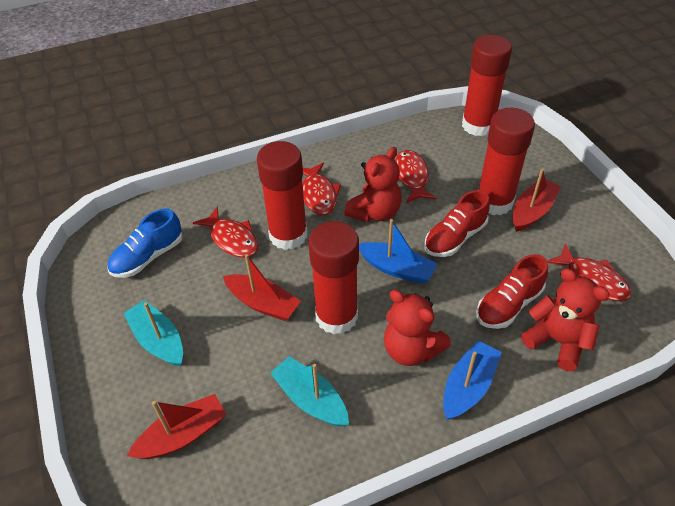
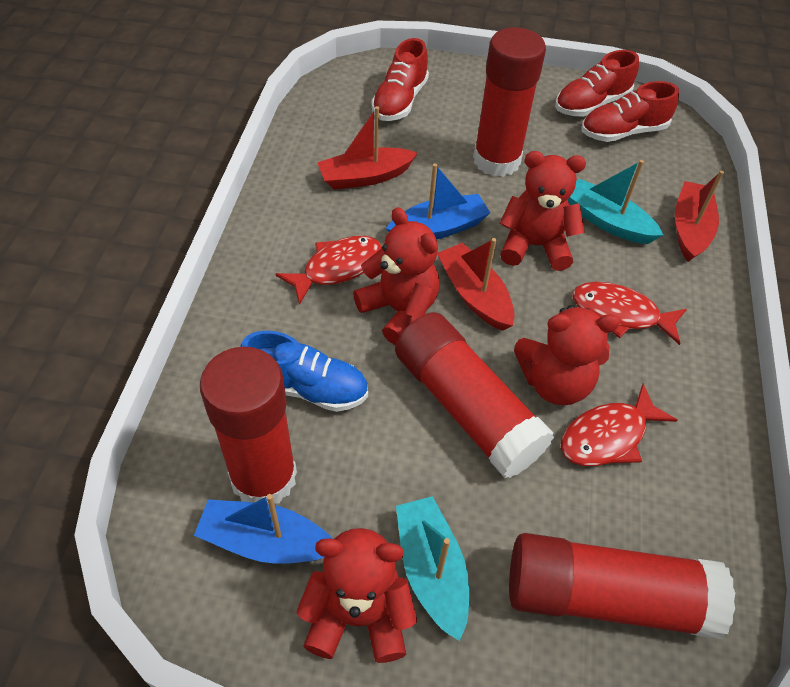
red fish: [193,207,258,258] [302,162,341,215] [395,150,436,203] [547,243,632,301] = 4 -> [275,236,382,305] [561,384,677,466] [572,282,687,345] = 3
red shoe: [425,190,490,257] [476,254,548,329] = 2 -> [372,38,429,121] [555,50,639,116] [582,81,679,142] = 3
red teddy bear: [344,147,402,222] [384,290,451,366] [521,268,610,371] = 3 -> [296,528,417,663] [353,207,439,345] [500,151,586,271] [514,305,620,405] = 4

